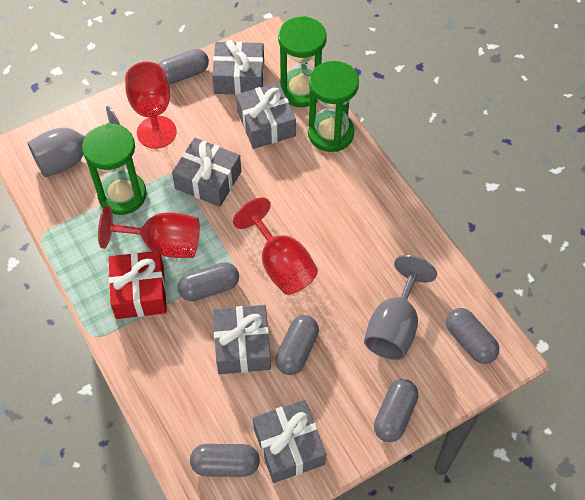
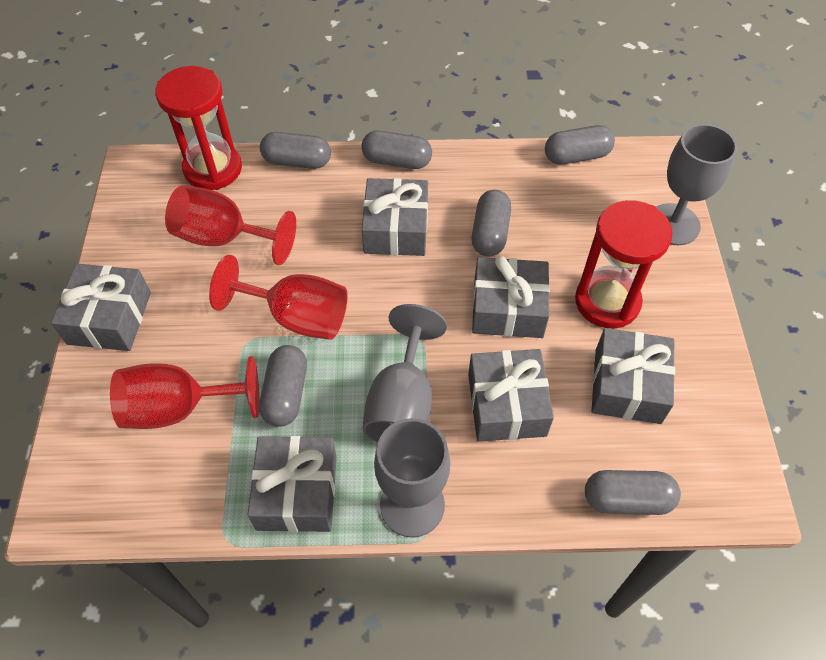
green hourglass: [82,123,147,215] [278,16,327,107] [308,61,359,152] = 3 -> none = 0
grey gift: [172,138,241,207] [212,40,264,95] [213,305,271,374] [236,82,296,149] [253,400,326,483] = 5 -> [51,264,151,351] [248,436,337,532] [362,178,428,256] [468,349,554,442] [472,256,550,338] [591,328,675,424] = 6
grey goblet: [27,106,120,178] [364,255,437,360] = 2 -> [363,304,447,443] [374,418,450,537] [656,124,738,245] = 3
red gift: [109,251,167,319] = 1 -> none = 0
red hourglass: none = 0 -> [155,66,242,190] [575,200,673,328] = 2

